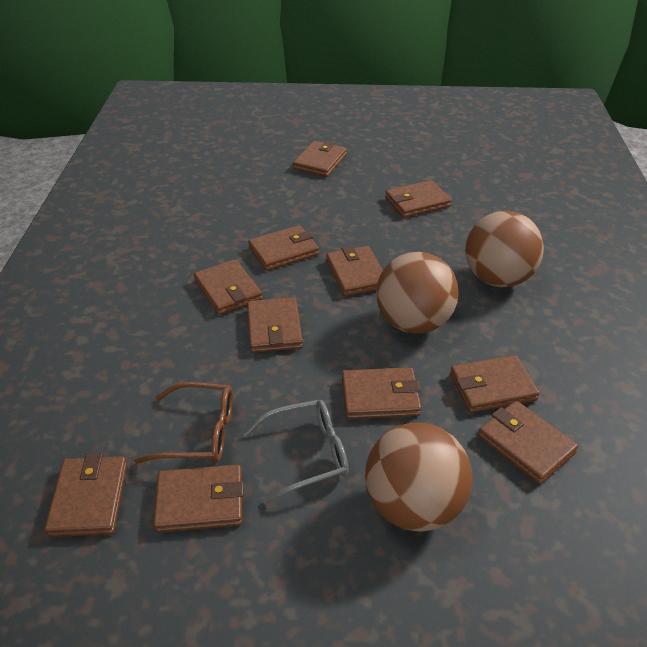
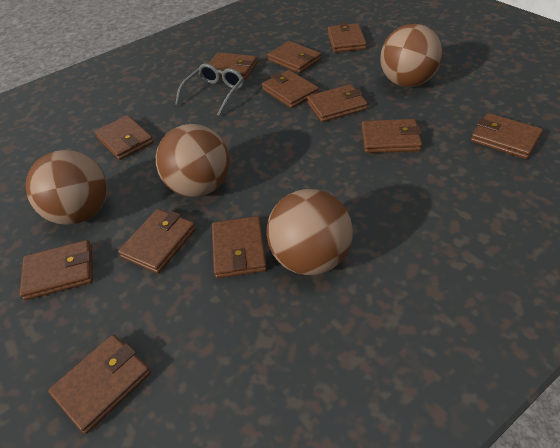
brown ball: [365,423,473,532] [376,252,459,334] [465,211,544,287] = 3 -> [26,150,107,225] [156,124,230,197] [267,189,353,275] [380,24,443,87] = 4
brown glasses: [135,382,233,463] = 1 -> none = 0
brown wallet: [44,453,127,537] [153,464,243,533] [194,259,262,315] [247,297,303,353] [248,225,319,271] [293,141,347,177] [326,246,383,296] [342,367,421,419] [385,180,451,218] [450,355,540,413] [478,401,578,484] = 11 -> [20,240,93,300] [48,335,151,434] [95,115,154,160] [118,209,196,274] [209,52,257,80] [212,216,267,278] [262,70,319,108] [268,41,321,73] [307,84,368,122] [328,22,367,53] [361,119,422,153] [471,113,543,159] = 12

